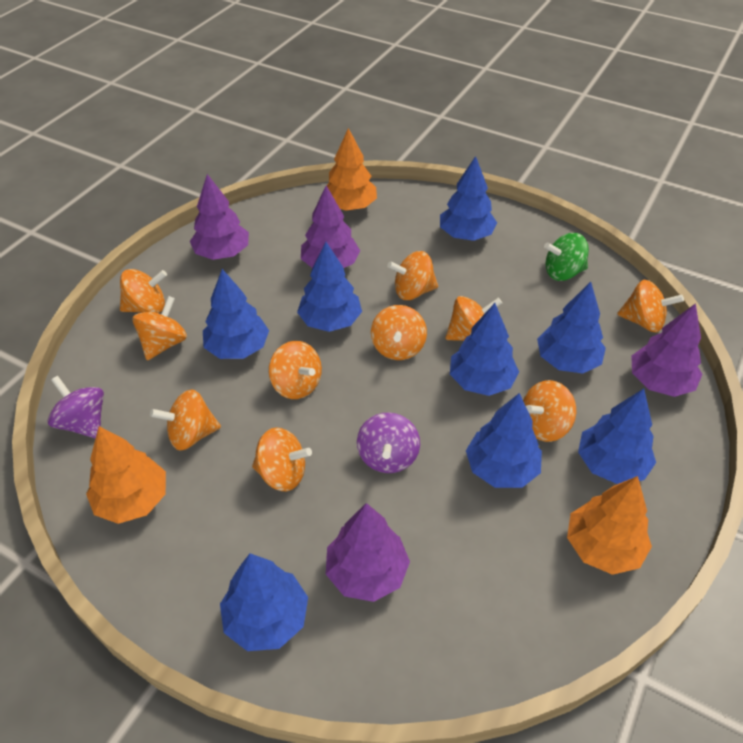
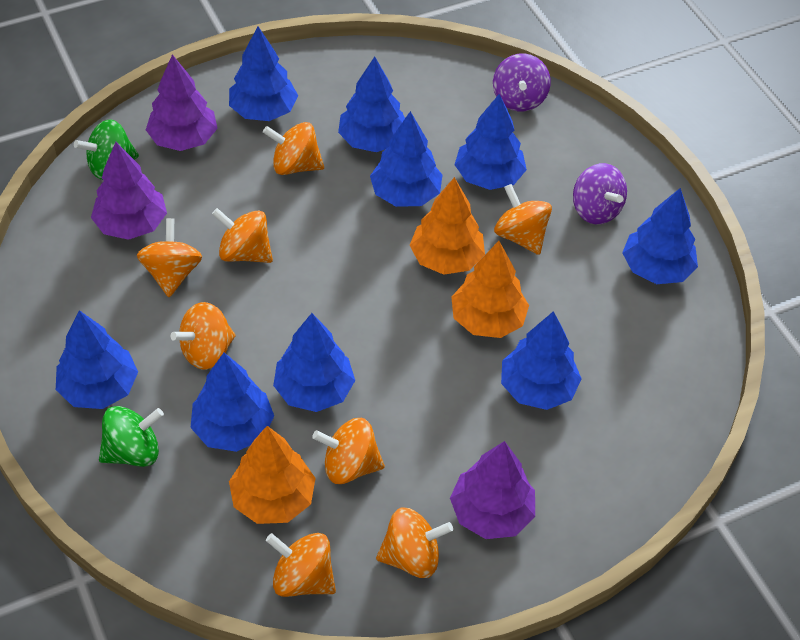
blue tree: [203,269,269,359] [220,553,308,651] [297,242,362,332] [440,156,497,241] [450,303,519,396] [466,393,542,488] [537,282,606,373] [578,389,656,484] = 8 -> [56,310,138,409] [190,353,274,452] [229,26,298,121] [273,313,355,412] [338,56,405,152] [370,111,443,207] [454,94,527,190] [501,311,582,410] [622,188,698,284] = 9
green spinning top: [544,233,589,281] = 1 -> [74,119,139,180] [99,406,164,467] = 2
orange spinning top: [120,269,167,313] [132,296,187,360] [150,389,221,451] [252,428,312,491] [269,341,322,399] [371,305,427,360] [387,251,438,300] [445,296,502,341] [523,380,576,442] [617,280,684,332] = 10 -> [137,218,202,297] [171,302,236,370] [212,208,273,263] [263,122,324,175] [266,533,336,597] [312,418,385,484] [376,508,453,578] [494,184,552,255] = 8
purple tree: [190,174,249,260] [301,185,360,268] [326,503,410,602] [631,303,702,397] = 4 -> [91,142,167,240] [146,54,218,151] [450,441,535,539] = 3

